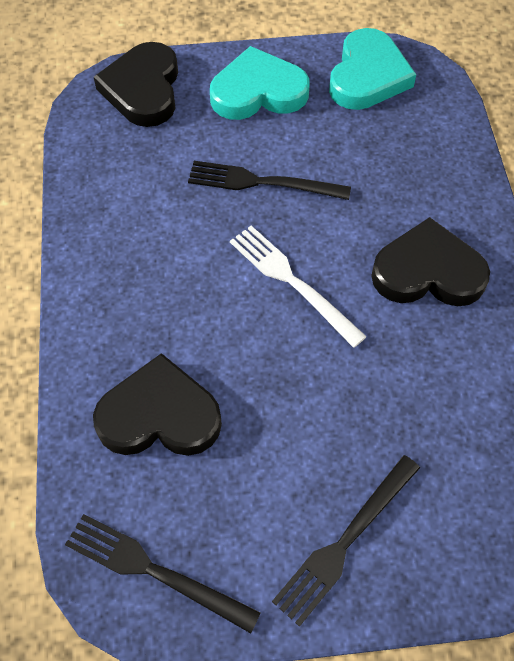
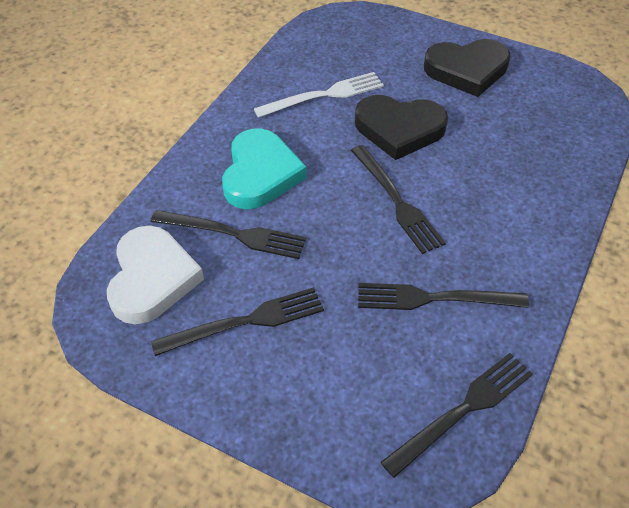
black fork: [65,514,261,634] [188,161,351,200] [272,455,420,627] = 3 -> [151,210,306,259] [151,287,324,356] [351,145,446,254] [358,283,529,310] [381,353,533,478] = 5
black heart: [93,353,222,456] [94,42,178,127] [371,217,490,306] = 3 -> [355,95,448,160] [424,39,510,97] = 2
turquoise heart: [210,46,310,120] [329,28,416,110] = 2 -> [222,128,307,209] = 1
white heart: none = 0 -> [107,226,204,324] = 1

